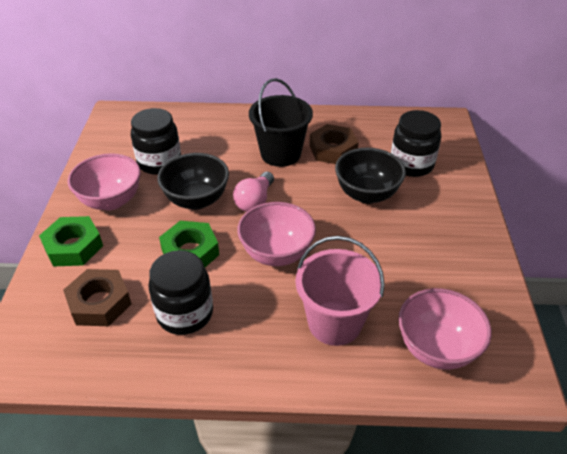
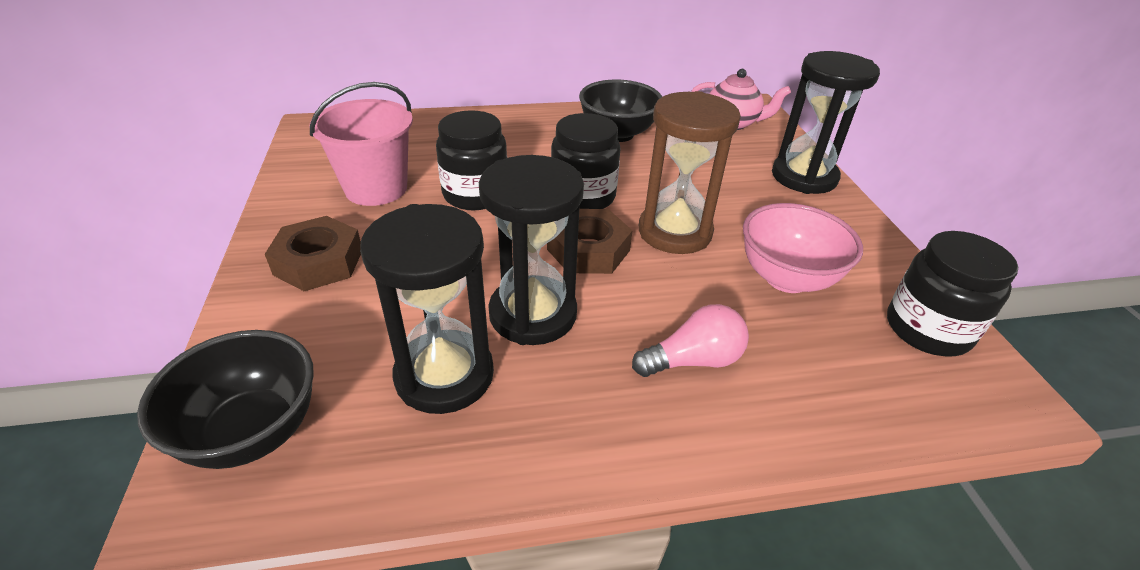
black bucket: [249,78,313,167] = 1 -> none = 0
black hourglass: none = 0 -> [360,204,494,414] [479,155,584,345] [772,51,880,194] = 3
brown hourglass: none = 0 -> [639,91,741,254] = 1
green nut: [39,216,103,266] [159,221,219,268] = 2 -> none = 0
pink bowl: [68,153,141,210] [237,202,316,266] [398,288,492,370] = 3 -> [743,203,863,293] = 1
pink teapot: none = 0 -> [691,69,791,130] = 1

